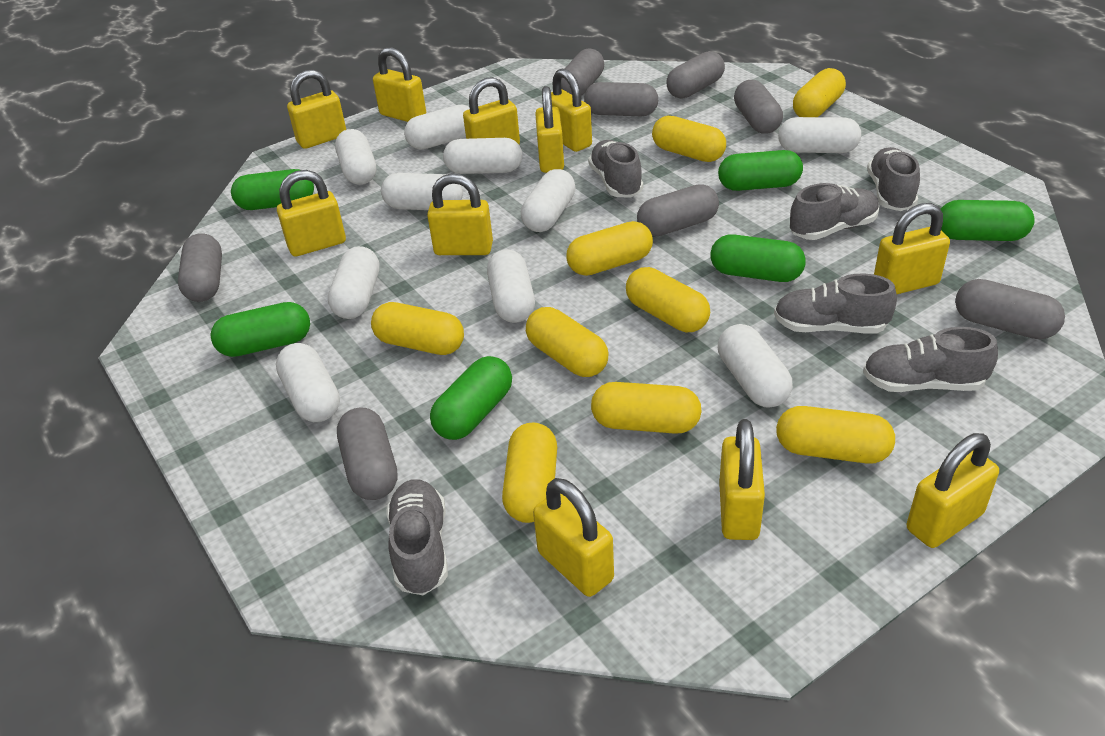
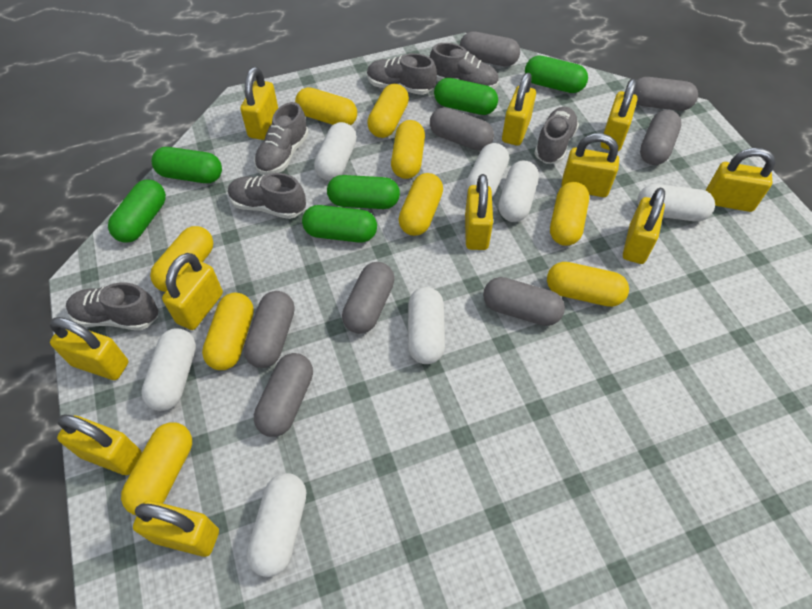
white capsule: [276,343,340,422] [328,246,380,319] [335,129,376,185] [381,173,463,210] [404,105,470,150] [443,138,522,174] [487,249,535,323] [521,169,576,232] [718,324,793,408] [778,117,861,153] = 10 -> [141,328,196,411] [247,473,307,577] [314,122,357,180] [408,287,445,364] [465,143,509,197] [498,161,539,222] [637,184,715,222] = 7

